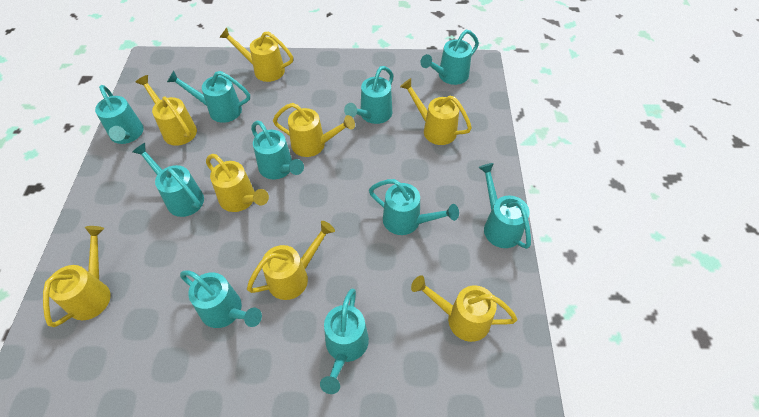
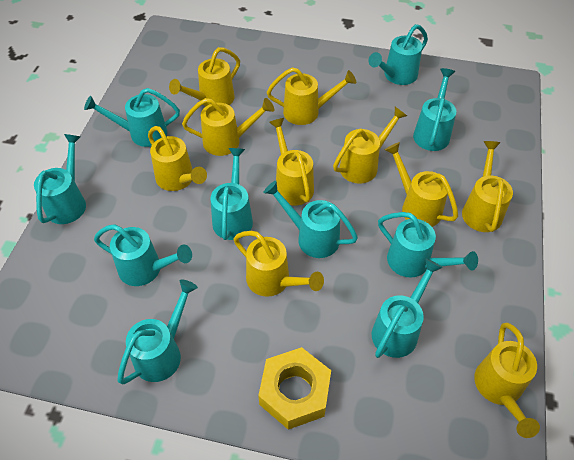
yellow nut: none = 0 -> [258,347,331,430] = 1
yellow watering can: [43,226,111,327] [136,75,197,146] [206,154,269,212] [219,27,293,82] [247,221,335,300] [273,103,355,157] [400,78,472,145] [411,275,517,342] = 8 -> [148,126,207,191] [169,47,240,106] [182,98,274,156] [233,231,324,297] [267,67,356,125] [269,118,314,205] [333,107,407,184] [385,142,458,227] [462,141,513,232] [474,323,540,438] = 10

